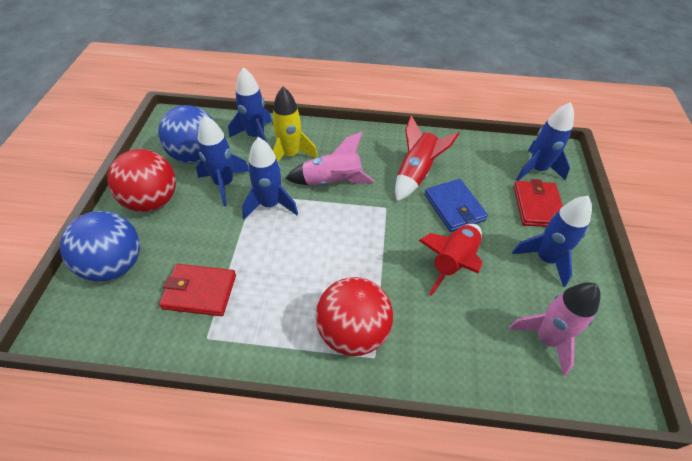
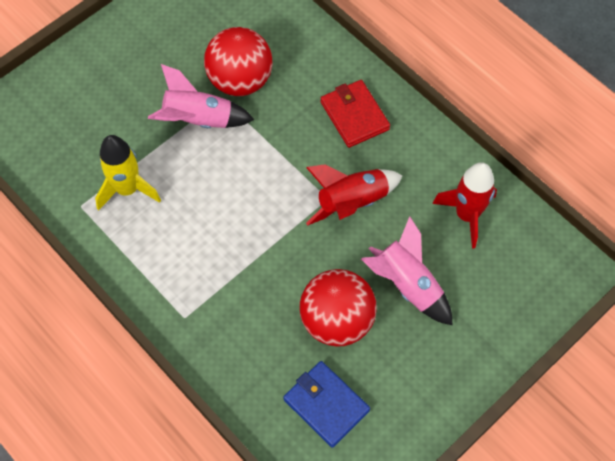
blue ball: [60,211,140,281] [158,105,213,163] = 2 -> none = 0
blue rocket: [196,116,249,206] [228,67,272,142] [242,137,298,219] [512,196,592,287] [516,102,574,181] = 5 -> none = 0
red wallet: [159,264,236,316] [513,179,563,227] = 2 -> [321,80,390,148] = 1

